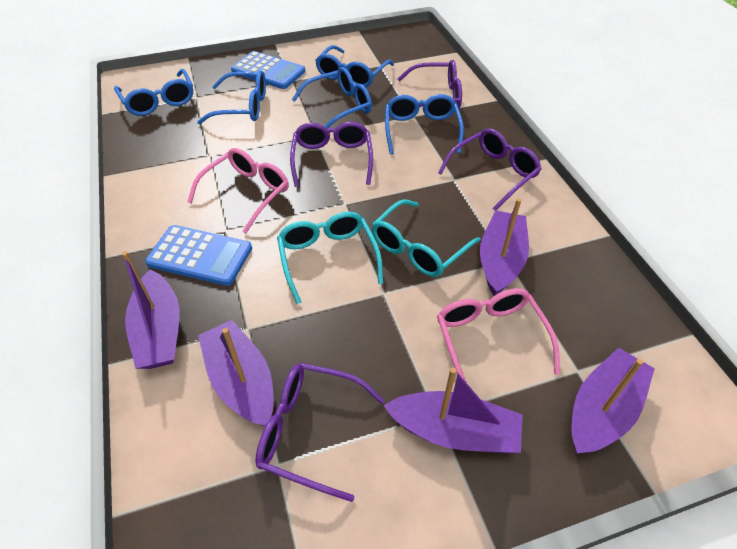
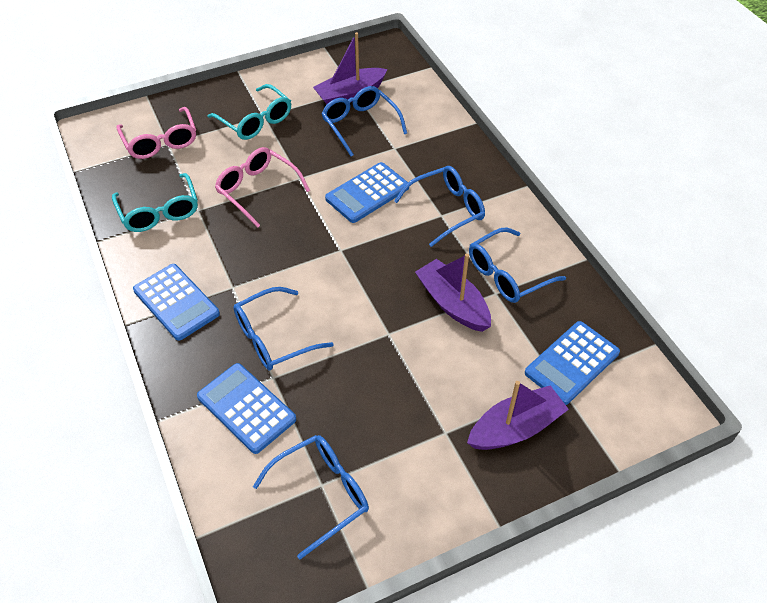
blue calculator: [145,225,252,286] [231,51,305,89] = 2 -> [133,264,220,341] [197,363,296,454] [325,162,409,223] [525,321,620,405] = 4
purple boat: [122,251,180,369] [198,320,274,426] [383,367,523,453] [480,198,529,296] [571,348,655,454] = 5 -> [313,32,387,104] [415,253,491,332] [467,381,569,450] = 3
purple glasses: [255,363,384,502] [290,122,373,187] [397,60,462,108] [438,128,541,211] = 4 -> none = 0

